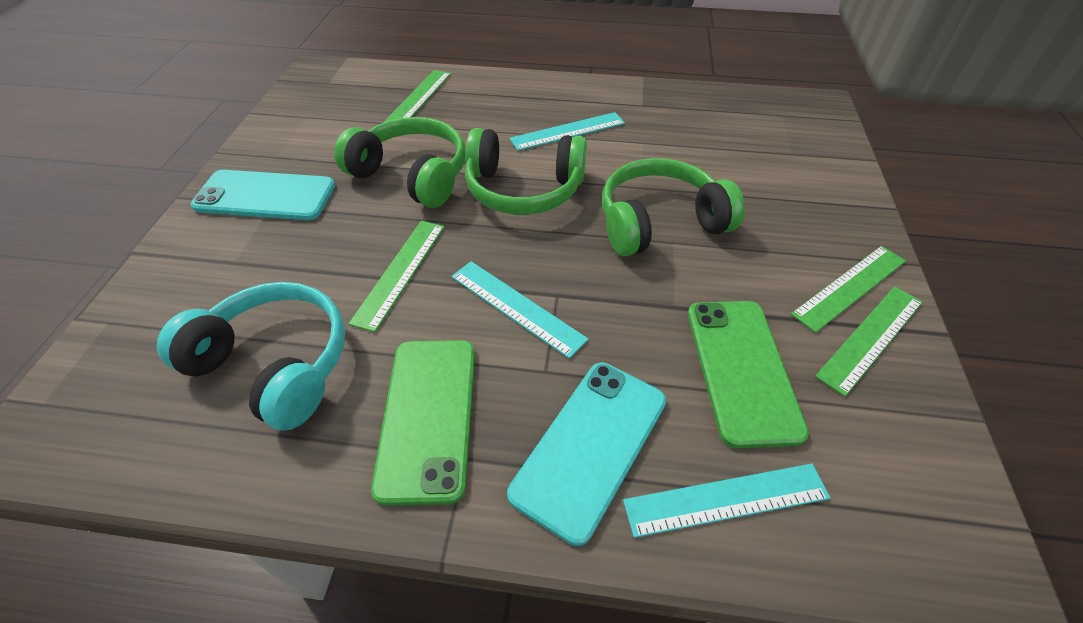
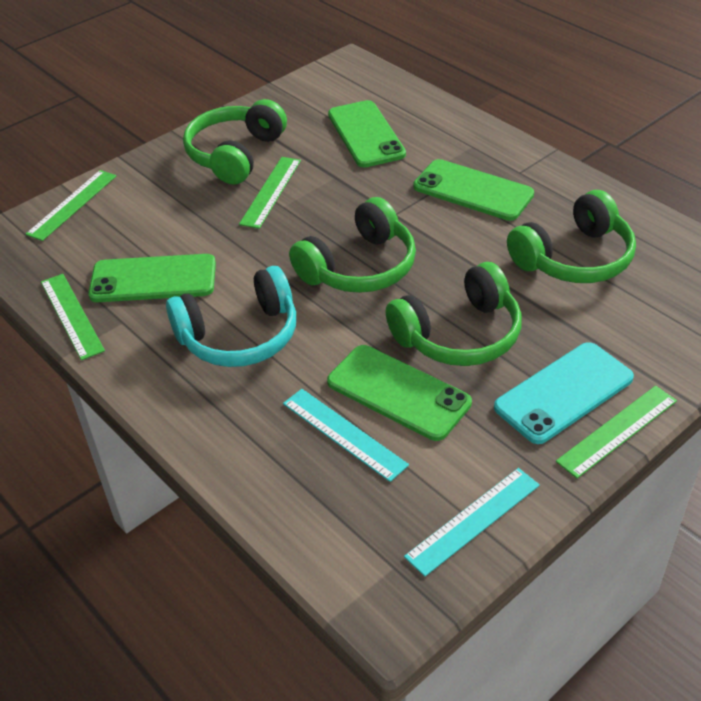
green headphones: [334,117,465,208] [465,128,587,215] [602,158,745,256] = 3 -> [183,99,287,184] [289,197,416,293] [386,262,522,366] [507,190,636,283] = 4
green phone: [371,340,475,506] [688,301,809,448] = 2 -> [88,254,216,302] [327,345,472,441] [328,100,406,167] [413,159,534,221] = 4
turquoise phone: [191,170,335,220] [507,363,666,546] = 2 -> [494,342,634,444] = 1
turquoise ruler: [451,261,588,359] [510,112,625,151] [623,464,830,538] = 3 -> [283,389,409,482] [404,468,540,577] = 2

